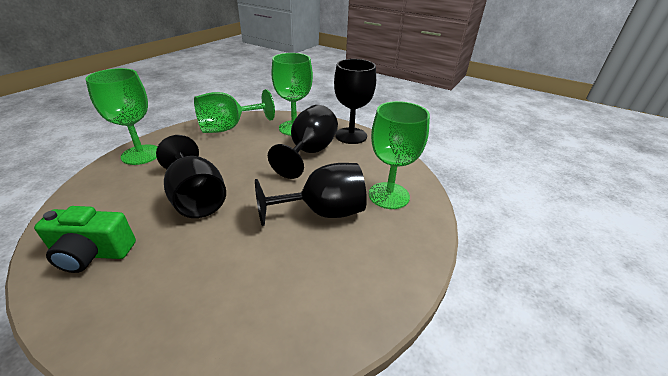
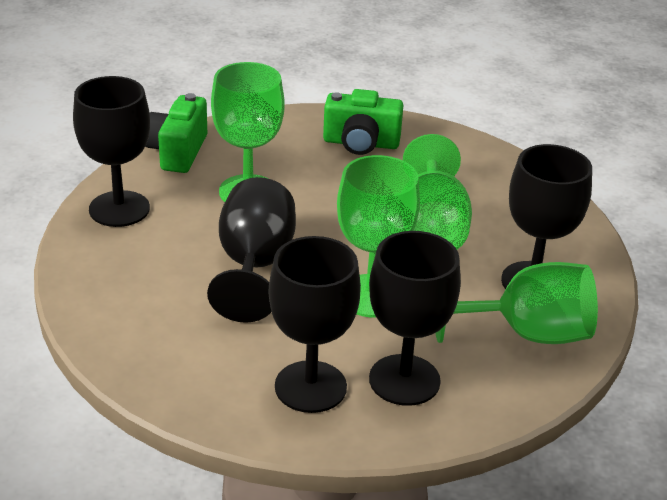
black goblet: [156,135,226,218] [255,163,367,226] [268,105,338,179] [334,59,376,144] = 4 -> [73,76,150,227] [207,177,296,323] [269,236,361,413] [369,231,461,406] [501,144,592,289] = 5
green camera: [34,206,136,273] = 1 -> [145,93,207,173] [323,89,403,155] = 2

